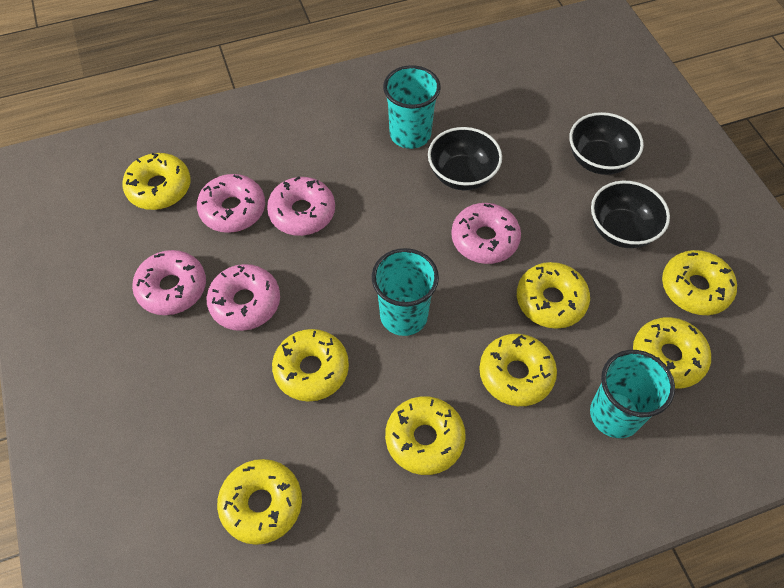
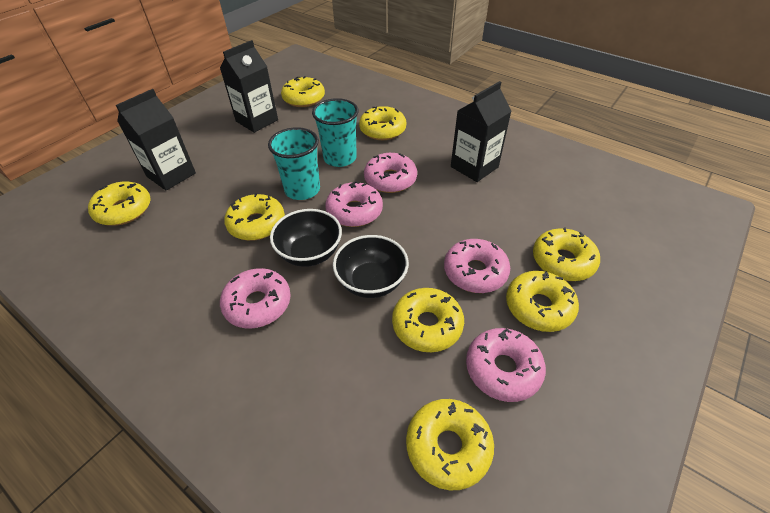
black bowl: [428,127,502,190] [569,112,644,175] [591,181,670,248] = 3 -> [270,209,342,267] [333,235,409,298] = 2
black carton: none = 0 -> [116,89,196,191] [220,40,278,133] [451,81,511,182] = 3
turquoise cup: [372,248,439,336] [383,65,441,149] [590,350,675,438] = 3 -> [268,127,320,200] [312,98,359,167] = 2

